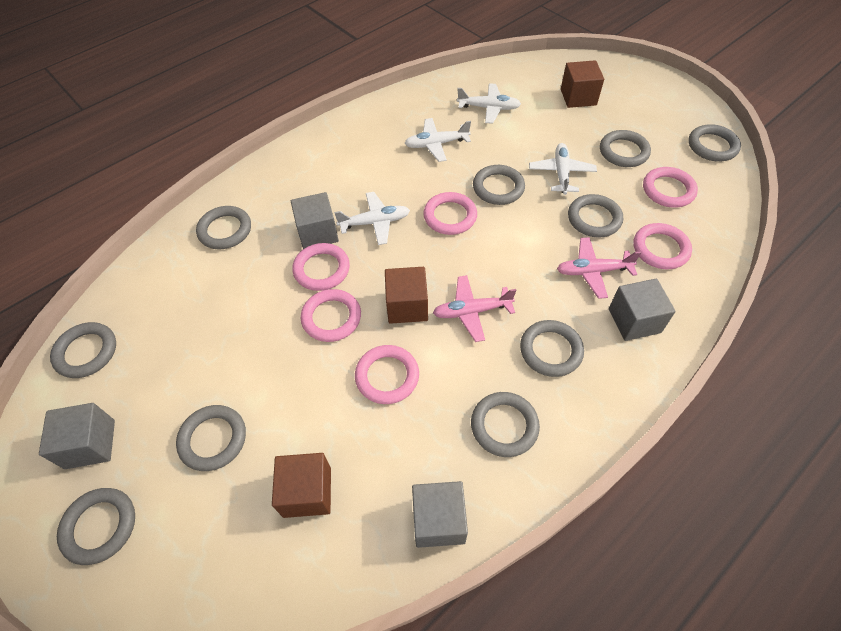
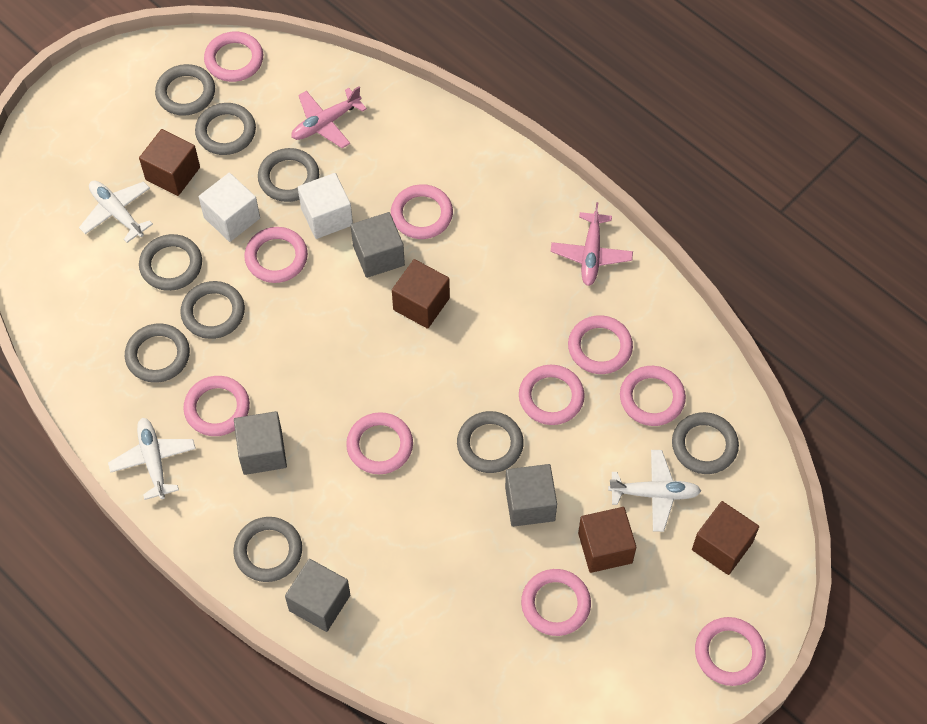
brown cube: [272,453,331,518] [385,267,428,324] [561,60,604,108] = 3 -> [139,129,200,196] [392,259,450,329] [578,507,637,573] [692,501,759,575] = 4
grey ring: [50,322,116,378] [57,488,135,565] [176,405,246,471] [196,206,251,249] [471,392,540,457] [473,165,525,205] [520,320,584,377] [568,194,623,238] [600,130,651,167] [689,124,741,161] = 10 -> [125,323,190,383] [139,234,202,291] [155,64,215,116] [180,281,245,339] [195,103,256,155] [233,517,302,582] [258,148,319,202] [457,411,524,473] [672,412,739,474] = 9
pink ring: [292,243,350,291] [301,289,361,342] [355,345,419,404] [423,192,477,235] [634,223,692,269] [643,167,698,208] = 6 -> [183,376,250,436] [204,32,263,82] [245,227,308,283] [346,412,413,475] [391,184,453,239] [519,365,585,425] [521,569,591,636] [568,315,633,374] [620,366,686,426] [695,617,766,686] = 10
white cube: none = 0 -> [199,173,260,242] [298,173,353,239] = 2
white plane: [334,192,410,245] [404,118,471,162] [457,83,521,124] [529,143,597,195] = 4 -> [79,181,153,243] [108,418,196,500] [608,450,701,532] = 3

